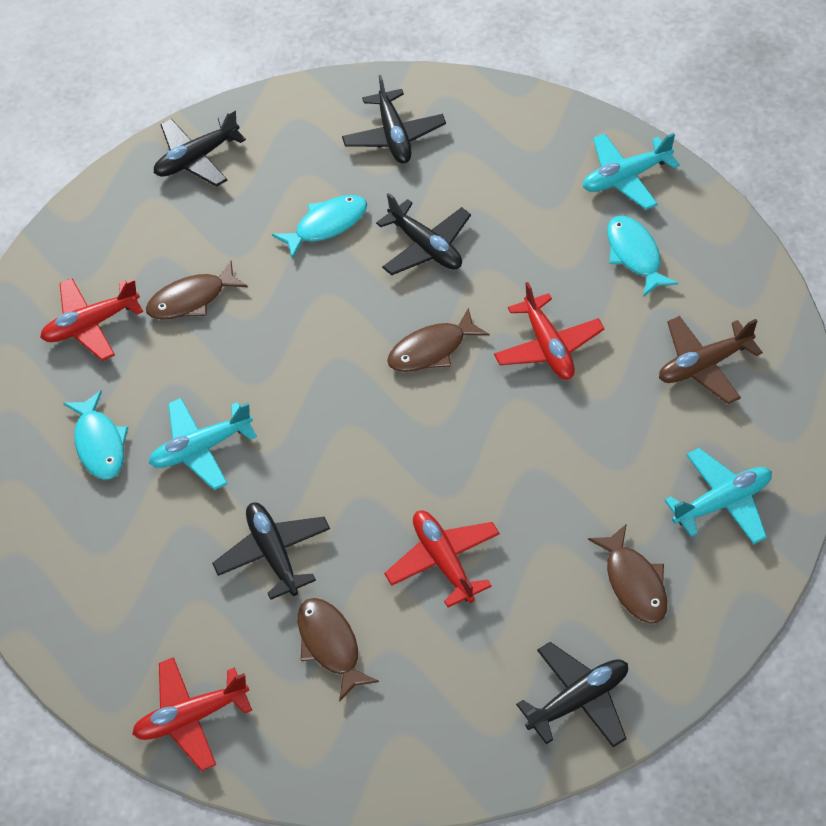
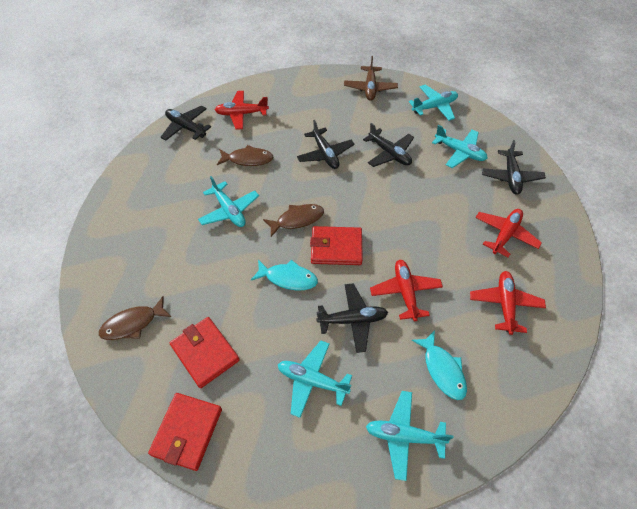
brown fish: [146,261,248,319] [298,598,379,702] [387,308,489,372] [588,524,667,624] = 4 -> [99,296,171,340] [217,145,273,166] [263,204,324,237] = 3
red wallet: none = 0 -> [148,393,222,471] [170,317,240,388] [310,226,363,265] = 3
turquoise fish: [63,390,128,480] [272,195,367,259] [607,216,678,297] = 3 -> [251,260,318,290] [412,330,467,400] = 2
turquoise plane: [149,398,257,490] [583,133,680,210] [664,448,772,544] = 3 -> [198,176,259,227] [278,341,352,418] [366,391,453,481] [409,85,458,121] [432,125,488,168] = 5

